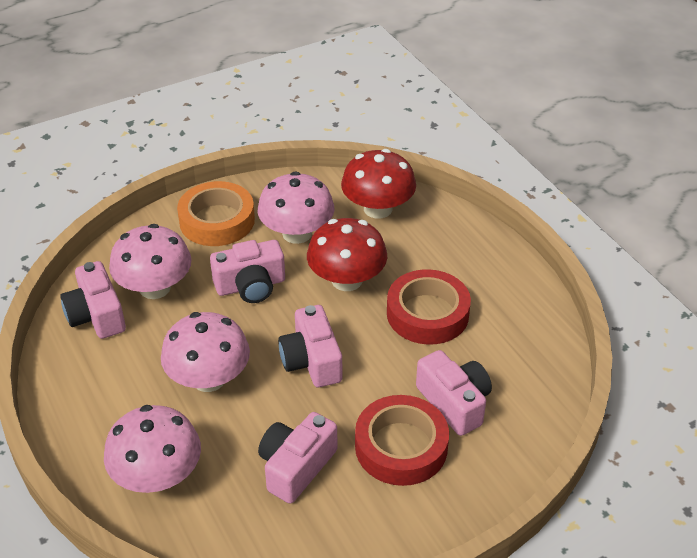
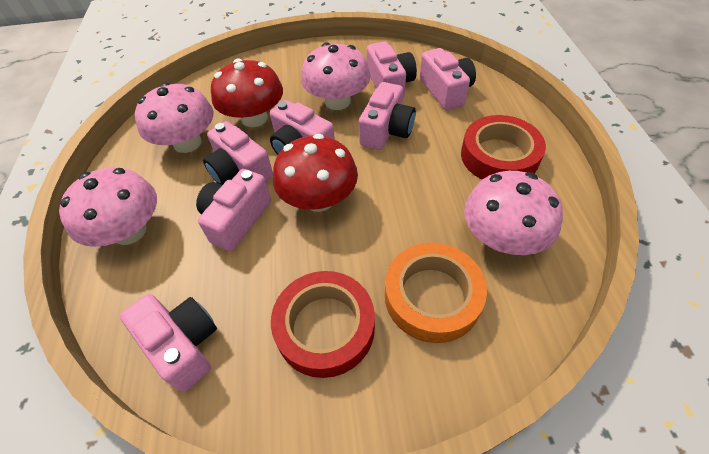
pink camera: [60,261,126,339] [210,240,285,303] [258,412,338,504] [278,305,342,387] [416,350,492,436] = 5 -> [120,294,217,392] [196,169,271,251] [203,121,273,185] [270,100,335,155] [359,82,416,150] [367,41,417,98] [420,48,476,110] = 7

